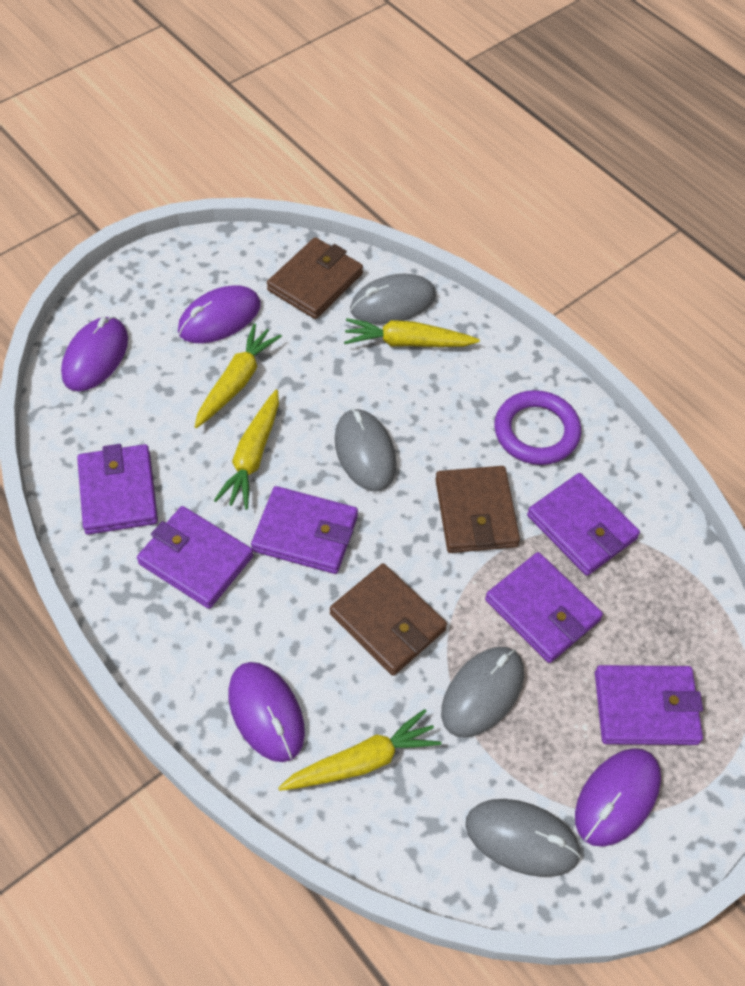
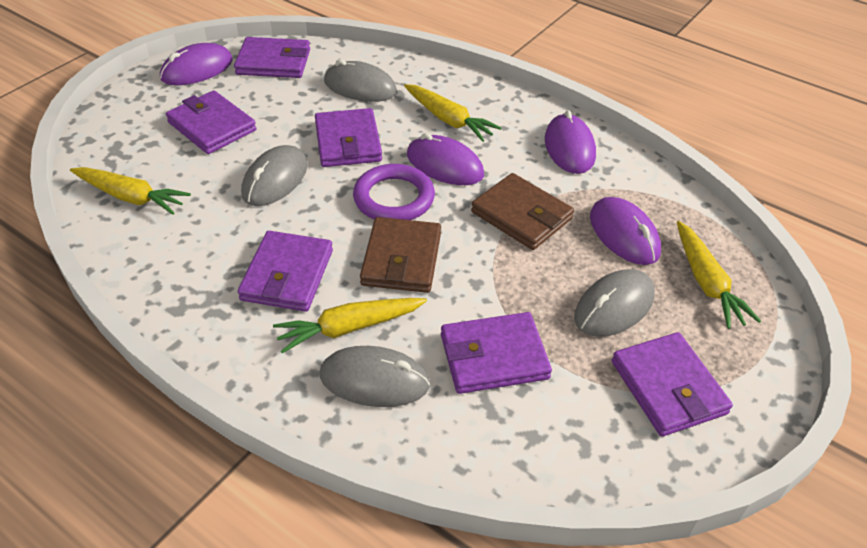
brown wallet: [267,237,363,319] [330,563,447,676] [435,466,520,553] = 3 -> [360,217,441,293] [471,173,574,250] = 2

